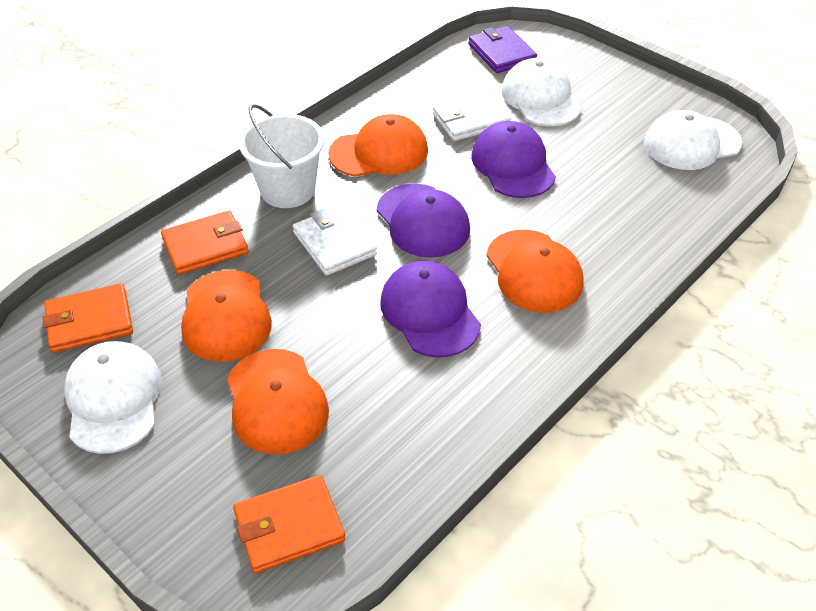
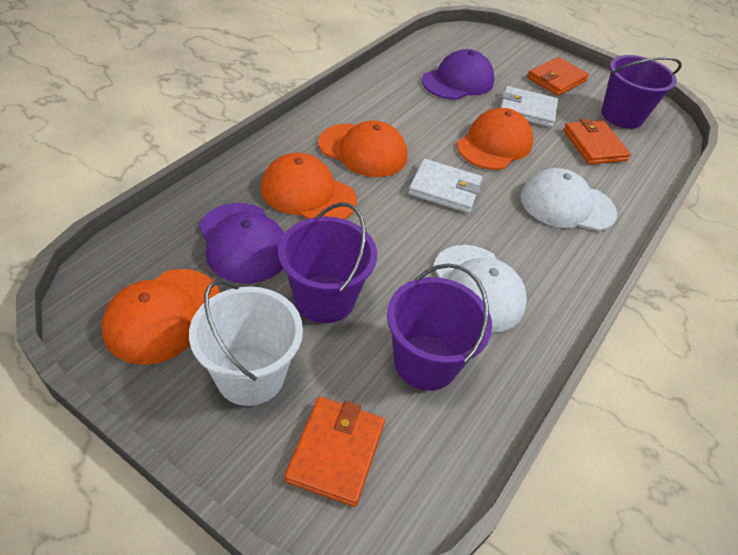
purple bucket: none = 0 -> [278,202,377,323] [387,263,492,391] [601,55,682,129] = 3
purple cap: [377,184,470,258] [380,261,481,357] [471,121,556,198] = 3 -> [199,203,285,284] [422,49,495,100] = 2
purple wallet: [468,26,537,73] = 1 -> none = 0
white cap: [64,341,162,454] [501,58,582,126] [644,110,742,170] = 3 -> [433,245,527,333] [520,168,617,231] = 2

